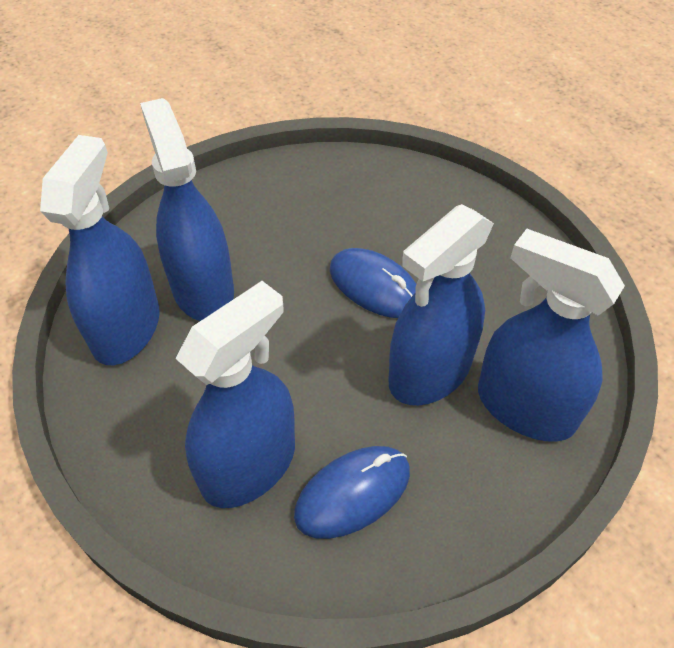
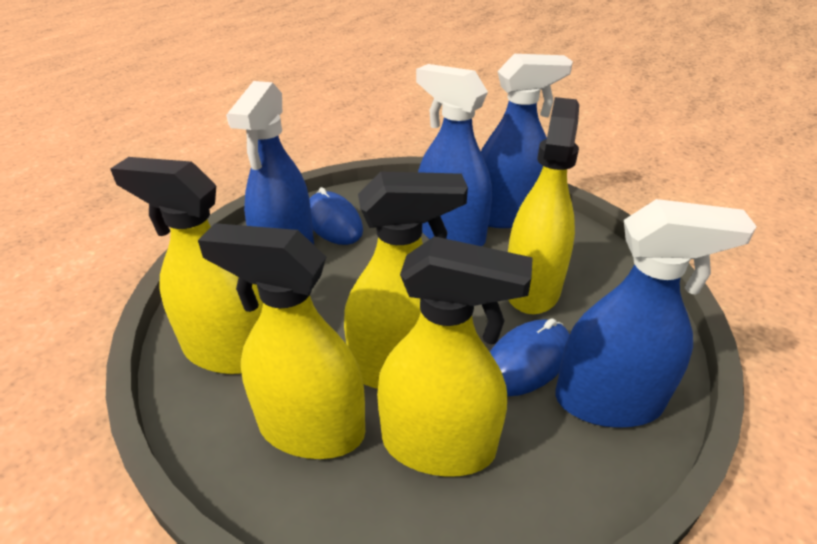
blue spray bottle: [40,135,160,365] [140,98,234,321] [175,281,295,508] [388,204,494,405] [478,229,625,442] = 5 -> [226,81,314,245] [416,64,492,246] [481,54,573,228] [555,199,757,428] = 4
yellow spray bottle: none = 0 -> [110,157,263,374] [198,223,365,459] [344,172,468,389] [377,236,533,477] [508,97,579,314] = 5

